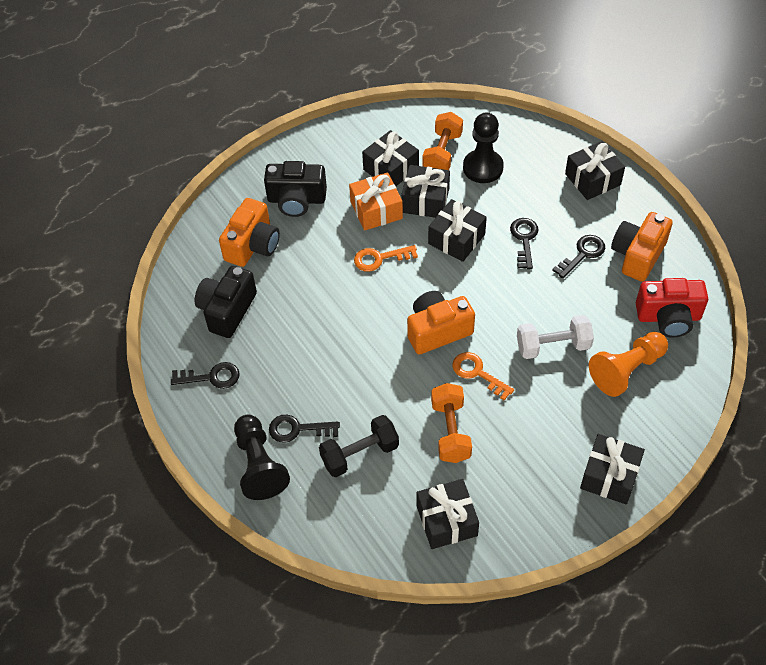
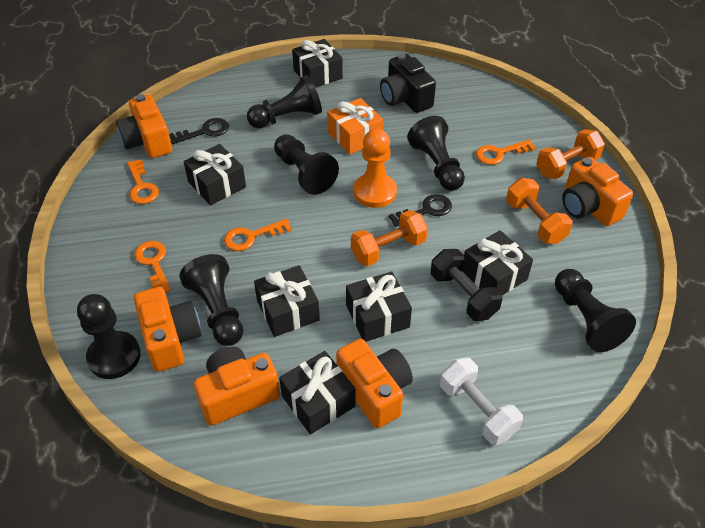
black camera: [195,266,257,338] [264,161,327,217] = 2 -> [380,53,436,113] = 1
black key: [171,362,240,389] [269,415,340,443] [510,218,539,269] [552,235,605,279] = 4 -> [169,118,229,144] [389,194,452,227] = 2
black pawn: [234,415,290,500] [463,113,504,183] = 2 -> [77,294,141,379] [179,254,243,346] [247,75,322,128] [274,134,339,195] [407,116,465,191] [555,269,636,352] = 6
orange camera: [219,198,280,267] [407,291,475,354] [611,212,673,282] = 3 -> [116,94,172,158] [134,287,201,372] [193,346,280,426] [336,339,413,428] [562,157,633,226] = 5
orange dumbbell: [422,112,463,170] [431,383,472,463] = 2 -> [351,210,428,266] [506,178,573,244] [536,129,605,179] = 3
orange key: [354,245,418,272] [452,352,514,401] = 2 -> [127,159,159,204] [134,241,171,293] [224,219,292,251] [476,139,536,165] = 4
red camera: [636,278,708,338] = 1 -> none = 0

